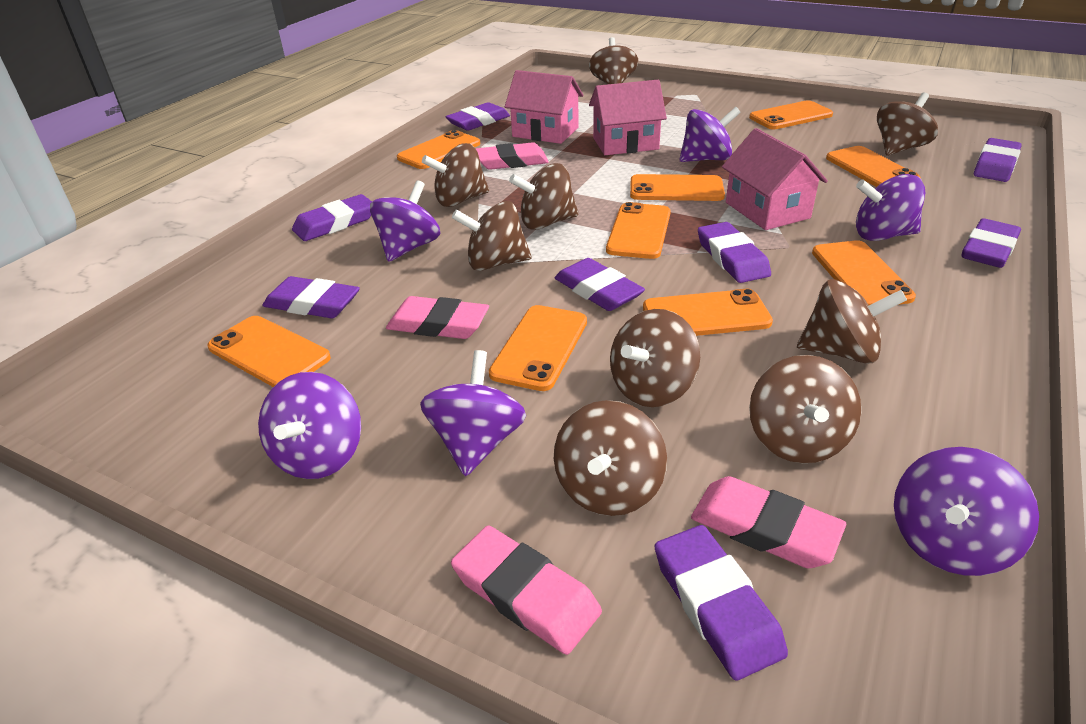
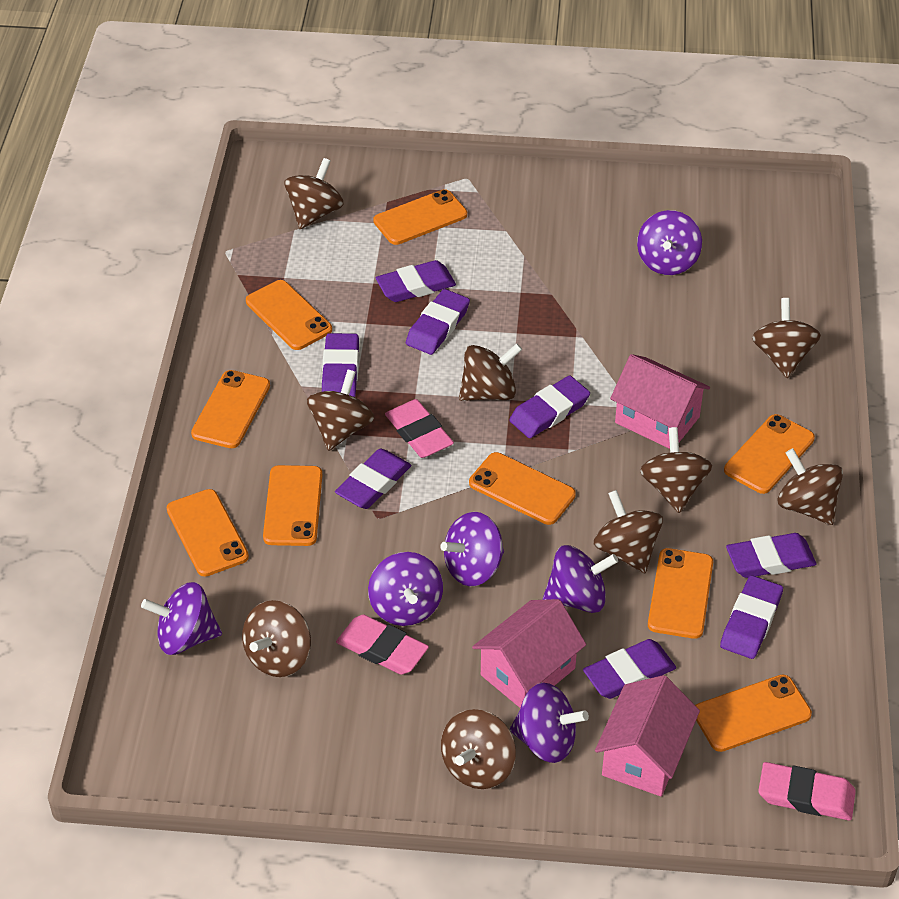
pink eraser: [386,296,489,339] [451,526,602,655] [476,142,549,170] [691,476,846,568] = 4 -> [336,615,429,675] [385,399,454,458] [758,762,856,821] = 3

